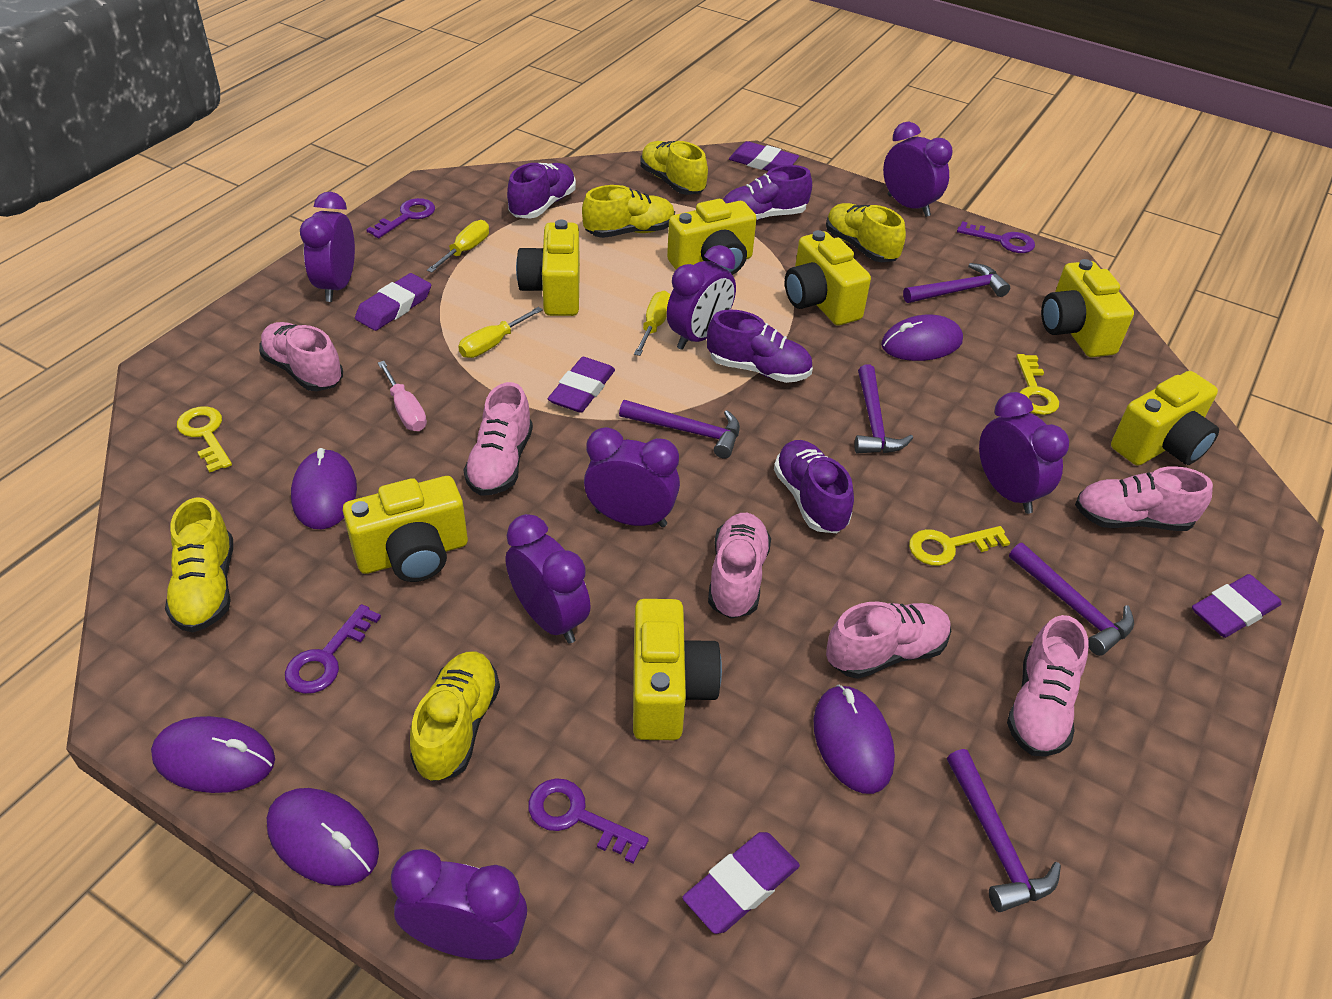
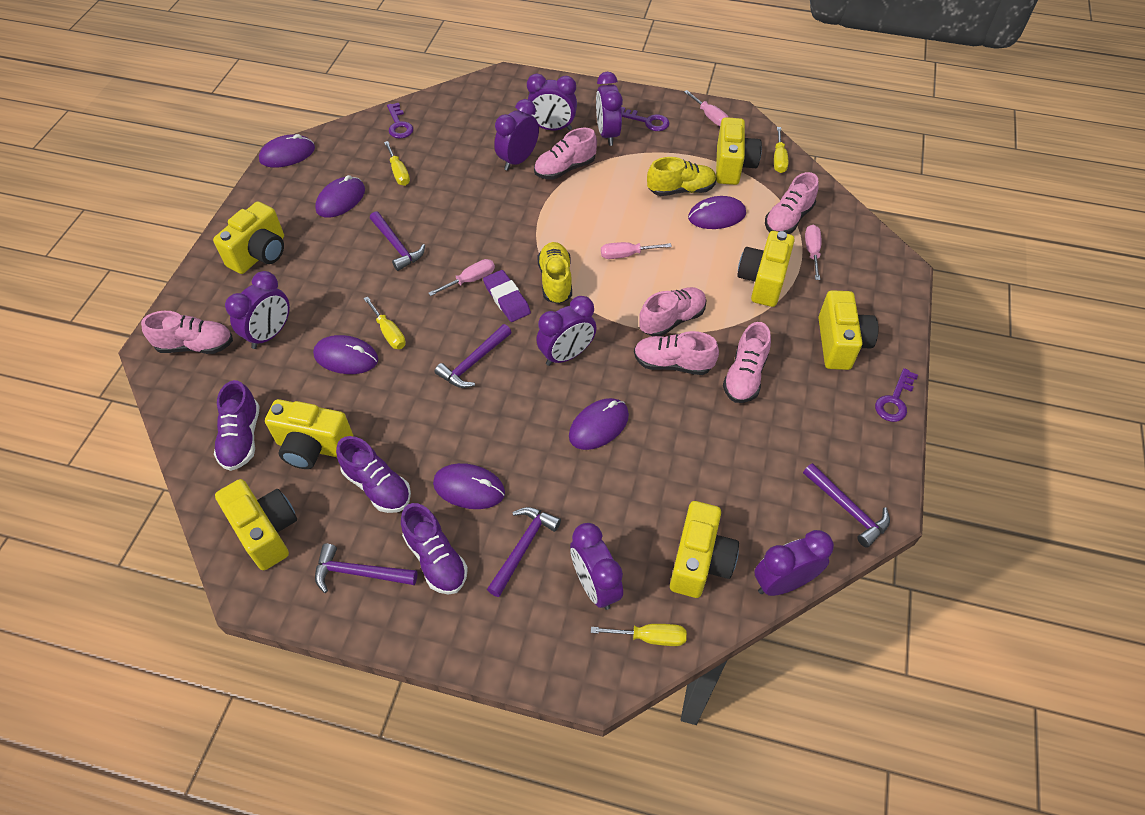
pink screwdriver: [378,361,427,431] = 1 -> [428,259,495,296] [601,242,672,259] [684,90,729,126] [805,225,822,280] = 4
purple eraser: [355,273,431,331] [548,357,615,413] [682,832,800,934] [729,141,799,171] [1192,574,1282,638] = 5 -> [483,270,531,322] = 1
purple key: [285,604,381,694] [366,198,435,238] [528,778,649,864] [957,221,1035,253] = 4 -> [387,103,413,138] [621,107,669,131] [875,368,918,422] = 3
purple mouse: [151,716,275,793] [267,788,379,886] [291,448,357,529] [813,685,895,794] [881,315,963,361] = 5 -> [259,134,315,167] [313,335,378,374] [315,175,365,218] [433,463,505,509] [569,398,629,450] [688,196,746,229] = 6
purple shoe: [507,163,576,218] [707,310,813,383] [723,165,812,221] [774,440,854,533] = 4 -> [214,380,260,471] [336,436,411,513] [401,503,468,595] = 3
yellow key: [177,406,232,473] [909,526,1010,566] [1016,354,1059,415] = 3 -> none = 0
yellow screwdriver: [427,220,489,273] [458,307,543,358] [634,291,671,356] = 3 -> [363,296,406,349] [384,141,410,186] [591,624,687,646] [774,127,788,173] = 4
yellow shoe: [165,497,233,632] [410,651,500,782] [582,185,675,238] [640,141,708,195] [826,203,906,262] = 5 -> [537,242,572,304] [647,157,717,196] = 2

